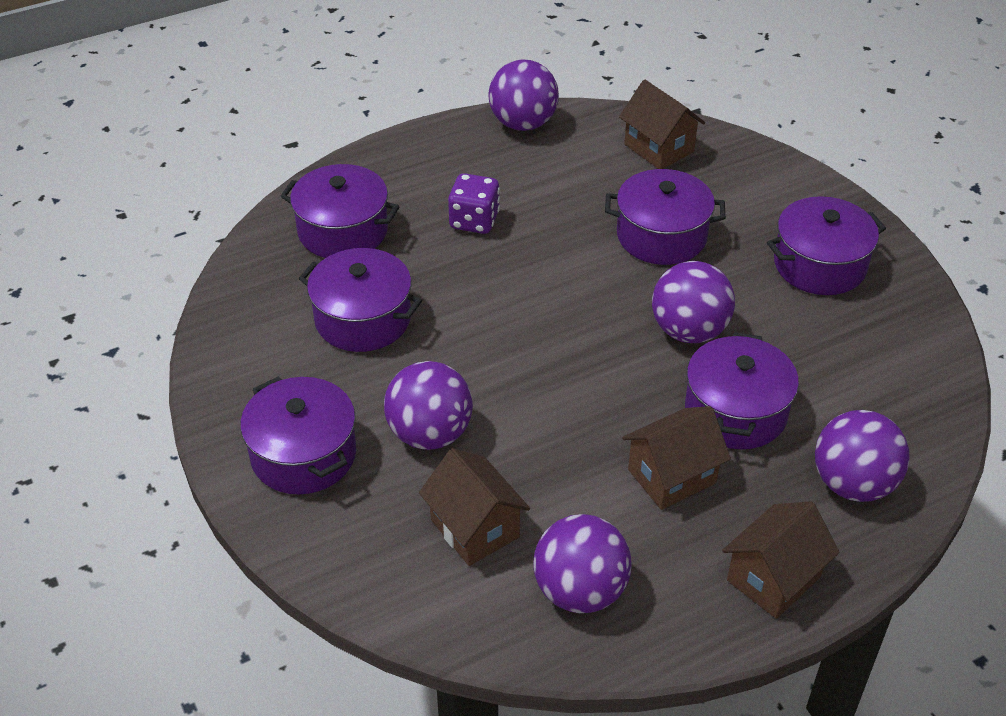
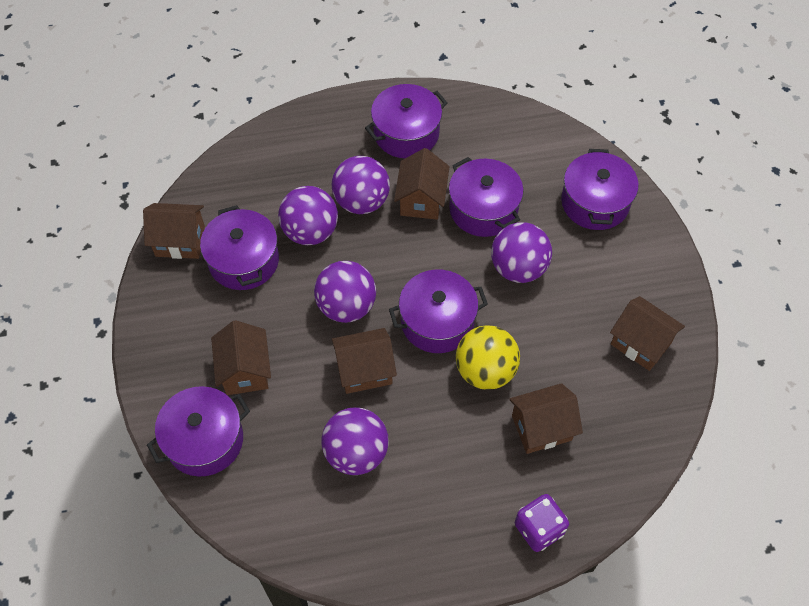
brown house: [419,448,530,566] [619,80,705,169] [622,406,731,510] [722,502,840,619] = 4 -> [143,203,205,259] [211,320,271,395] [332,328,397,394] [394,148,450,220] [509,383,583,454] [610,296,685,371] = 6
yellow ball: none = 0 -> [456,325,520,390] = 1

